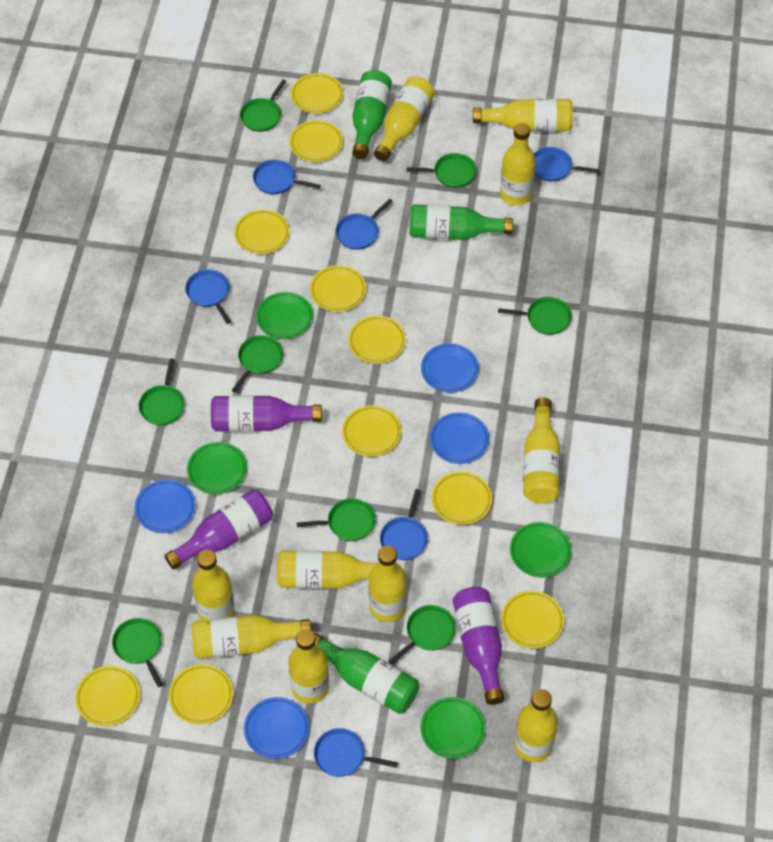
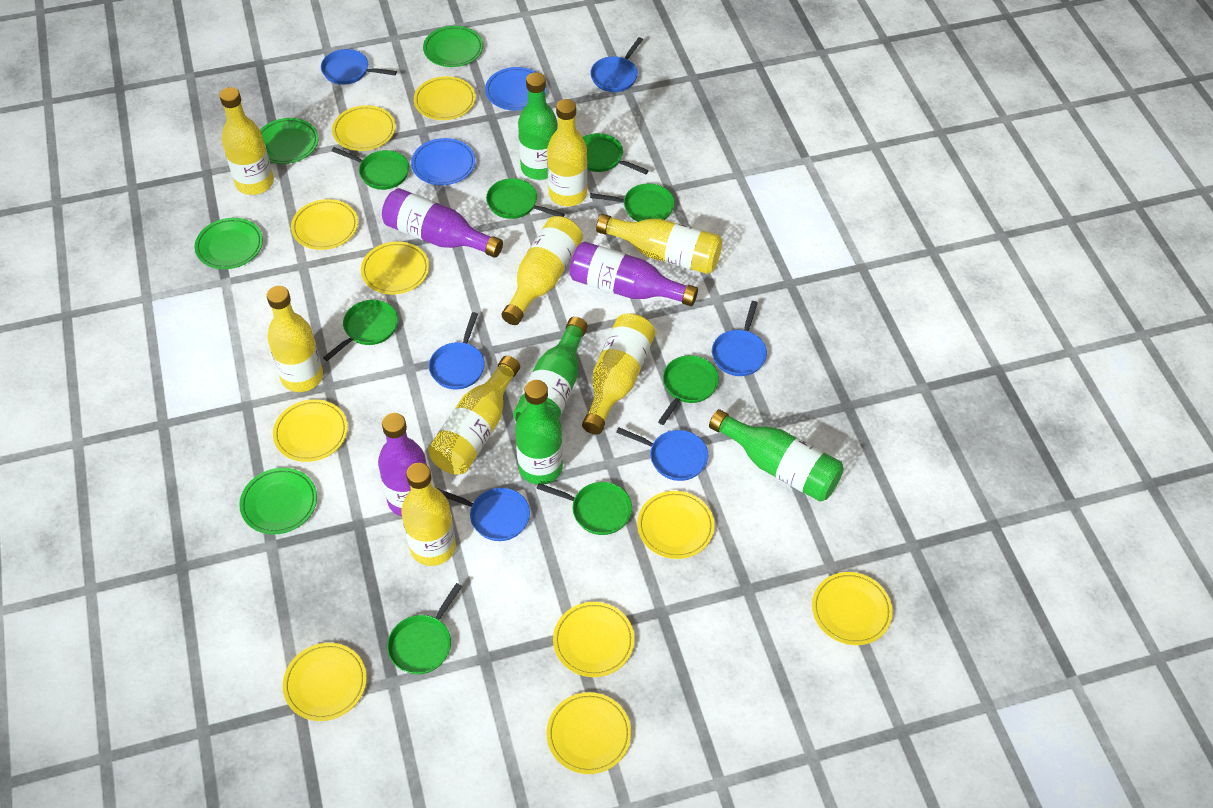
blue plate: [135,479,196,533] [244,697,309,759] [421,343,479,392] [430,412,489,464] = 4 -> [411,138,476,185] [485,67,547,111] = 2
green bottle: [314,633,419,714] [352,70,392,159] [409,204,513,240] = 3 -> [513,317,588,422] [515,380,563,485] [518,72,558,180] [709,409,844,501] = 4
yellow bottle: [192,550,235,620] [192,615,311,659] [277,550,378,589] [288,629,329,704] [368,546,407,622] [374,77,435,161] [473,99,573,131] [500,123,536,206] [514,689,558,762] [523,397,560,503] = 10 -> [219,87,274,195] [267,286,323,392] [401,463,456,566] [428,356,520,475] [502,216,583,325] [547,99,588,206] [582,313,655,435] [596,214,722,274] = 8

